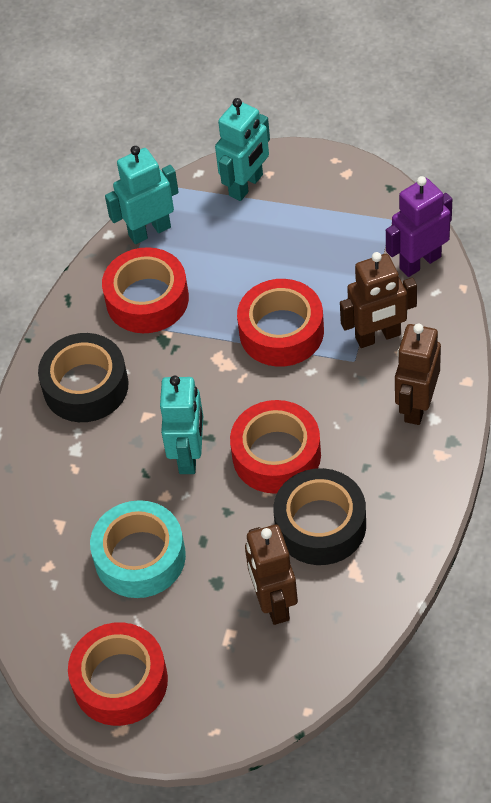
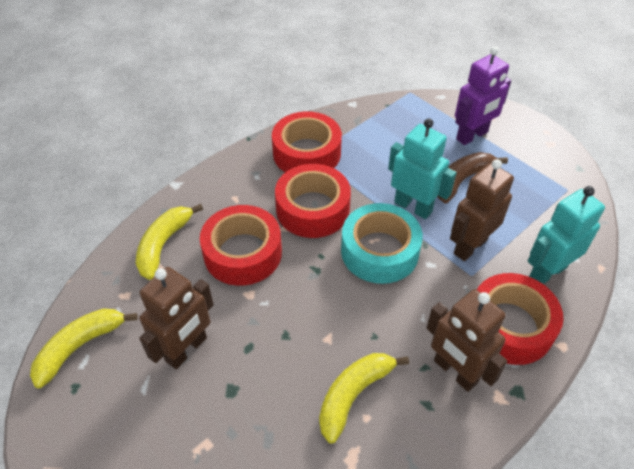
black tape: [38,333,129,422] [273,468,366,565] = 2 -> none = 0
brown banana: none = 0 -> [437,152,508,203] = 1
turquoise robot: [105,146,179,244] [160,376,203,474] [215,98,270,201] = 3 -> [388,118,457,219] [528,186,605,284] = 2
yellow banana: none = 0 -> [30,309,138,389] [136,204,203,280] [319,353,409,443] = 3

